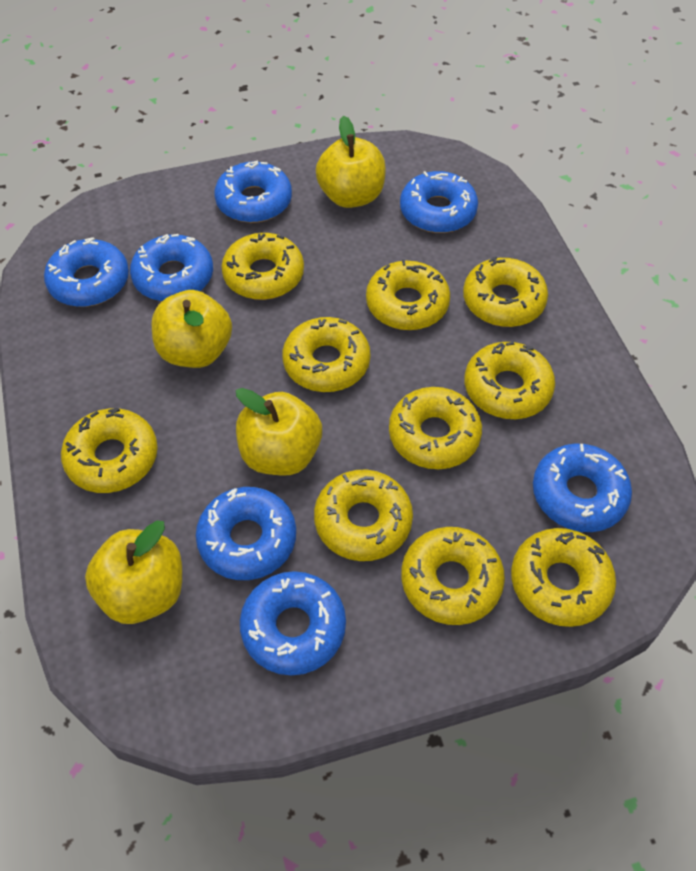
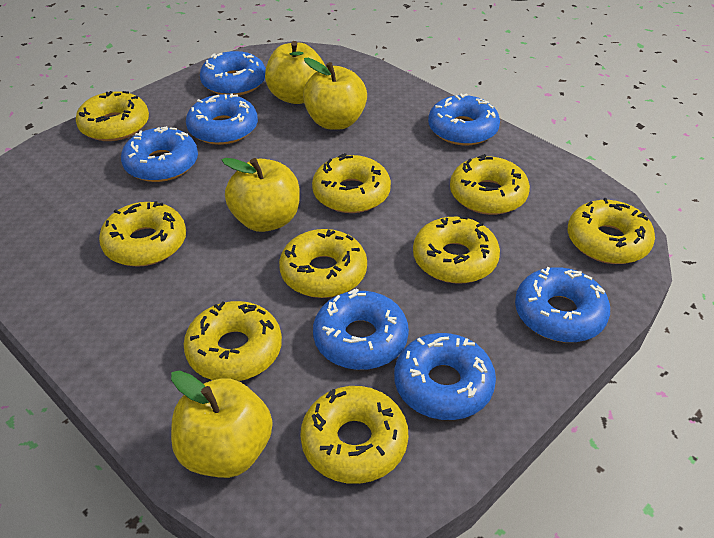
yellow donut: [61,408,158,493] [221,233,304,300] [282,317,370,392] [314,470,413,561] [366,259,450,330] [389,387,482,469] [401,527,505,625] [463,256,548,327] [465,342,555,419] [511,528,616,627] = 10 -> [76,91,149,141] [99,201,186,267] [183,301,282,381] [279,229,367,298] [300,386,408,484] [312,153,391,213] [413,216,500,283] [450,154,530,215] [568,198,655,264] = 9

